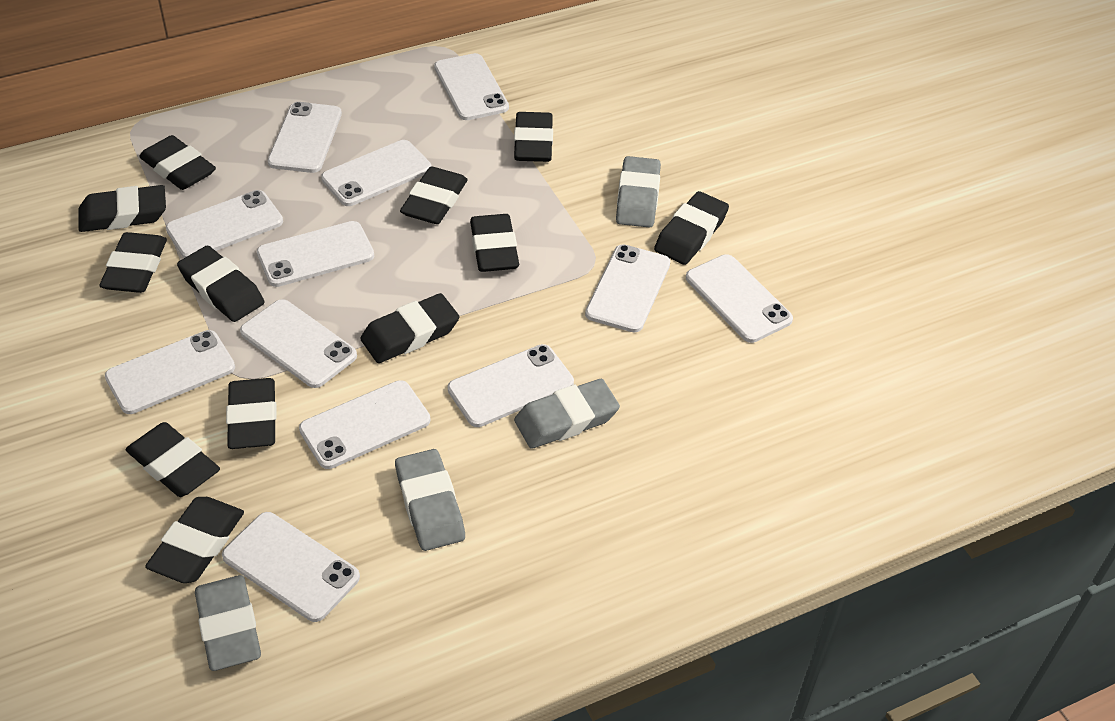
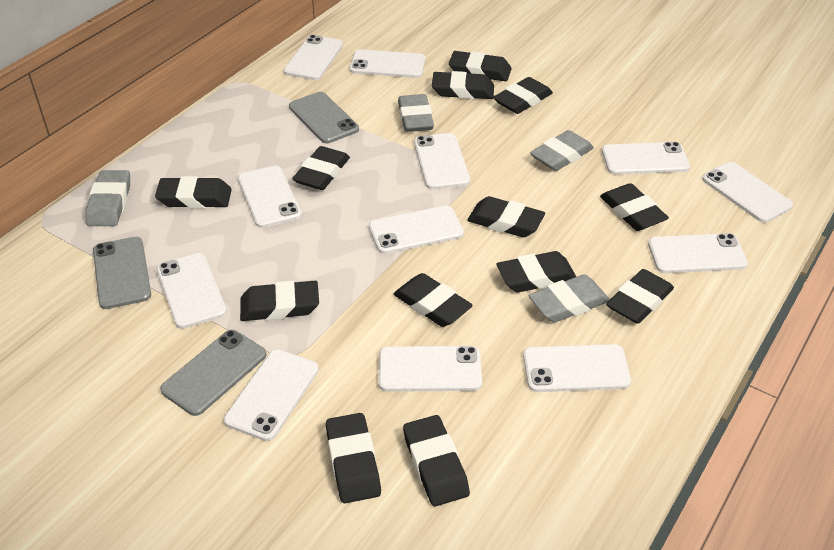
black eraser: [79,185,166,232] [99,232,167,293] [126,422,220,497] [139,135,216,190] [145,497,244,583] [177,246,265,322] [226,378,277,449] [360,293,460,363] [400,166,468,224] [470,214,519,272] [514,112,553,162] [654,191,729,265] = 12 -> [155,176,232,208] [240,281,319,321] [292,146,350,190] [326,413,381,503] [393,273,473,327] [403,415,470,507] [432,71,494,99] [449,51,512,81] [467,196,545,237] [493,77,553,114] [497,251,576,292] [600,183,669,231] [606,269,674,324] = 13
grey phone: none = 0 -> [93,237,151,309] [160,330,266,416] [289,92,359,143] = 3

